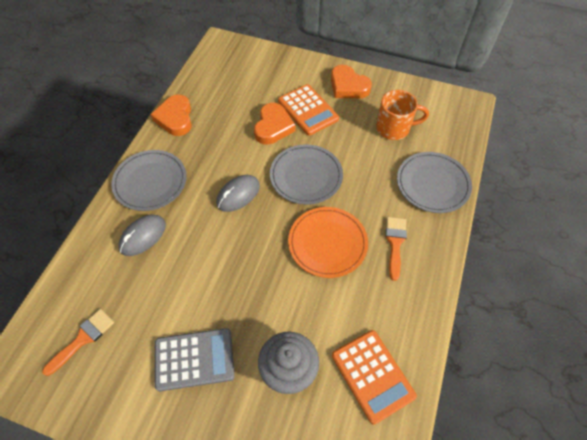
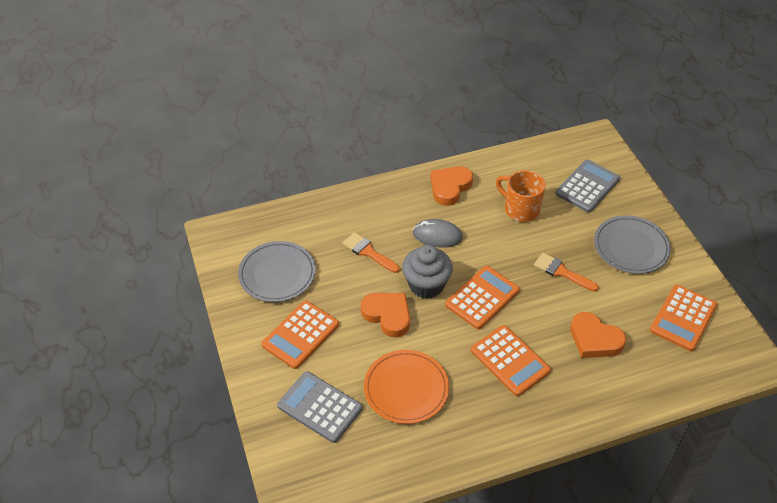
grey calculator: [155,328,235,391] = 1 -> [277,371,363,443] [555,160,620,212] = 2
grey mouse: [118,215,166,256] [216,175,260,212] = 2 -> [413,219,463,248] = 1
grey plate: [111,150,187,211] [270,144,343,205] [397,152,472,213] = 3 -> [238,241,316,302] [594,215,671,274] = 2
orange calculator: [278,84,339,136] [332,330,417,425] = 2 -> [261,301,339,369] [445,266,520,329] [471,325,551,396] [650,285,717,351] = 4

